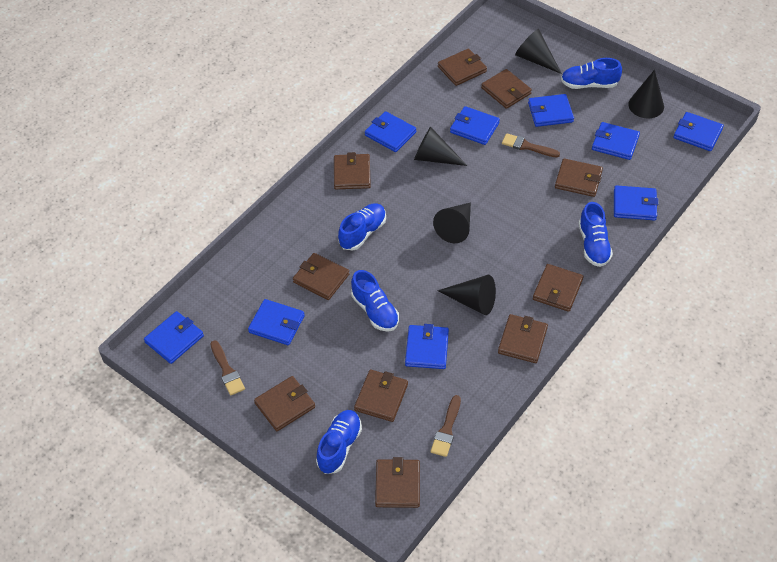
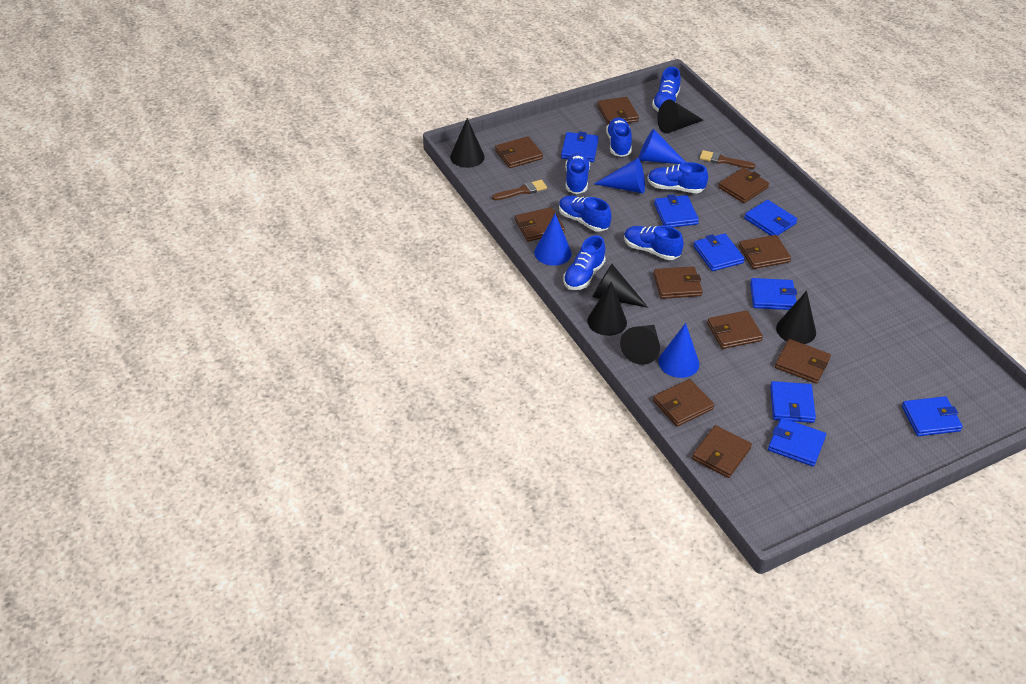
black cone: [414,127,467,166] [433,202,471,243] [437,275,496,315] [515,29,562,74] [628,70,664,118] = 5 -> [450,118,485,168] [587,282,627,336] [592,264,648,308] [620,325,660,365] [657,99,703,133] [776,291,816,344] = 6
blue cone: none = 0 -> [534,213,572,266] [594,158,645,193] [639,129,685,164] [658,323,699,378] = 4
blue shoe: [316,410,362,474] [338,203,386,251] [351,270,399,332] [561,58,622,89] [578,202,613,267] = 5 -> [559,195,611,232] [563,235,606,290] [565,152,590,194] [606,117,632,157] [624,226,684,260] [647,162,708,193] [652,67,681,111] = 7
blue wallet: [144,311,204,364] [248,299,305,345] [365,111,416,152] [405,324,449,369] [450,106,500,145] [528,94,574,127] [592,122,640,160] [614,185,659,221] [673,112,724,151] = 9 -> [561,131,599,162] [654,194,699,227] [693,233,745,271] [744,200,797,236] [750,278,797,310] [768,418,826,466] [770,381,816,423] [902,396,963,436] = 8
brown brush: [210,340,245,395] [431,395,461,457] [502,133,560,157] = 3 -> [492,180,547,200] [700,150,755,169] = 2

